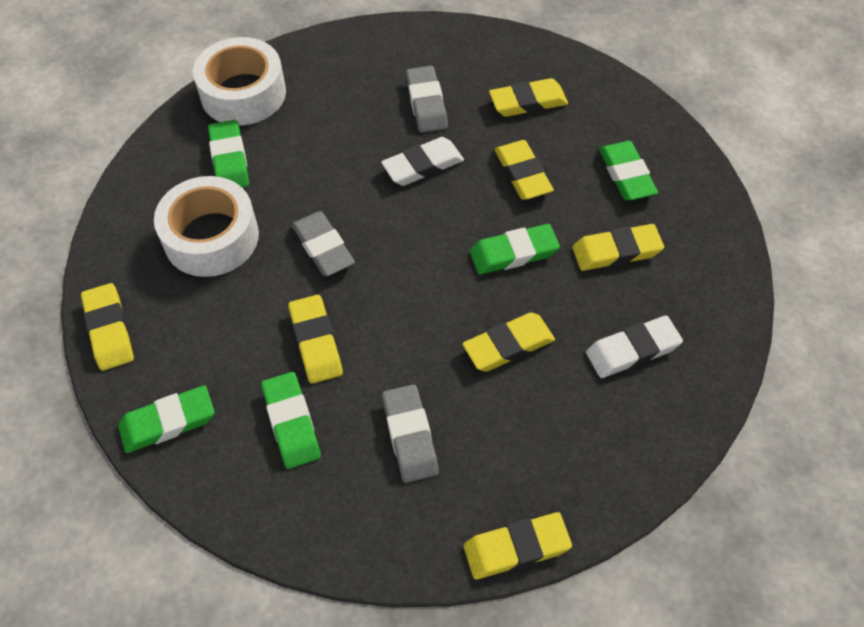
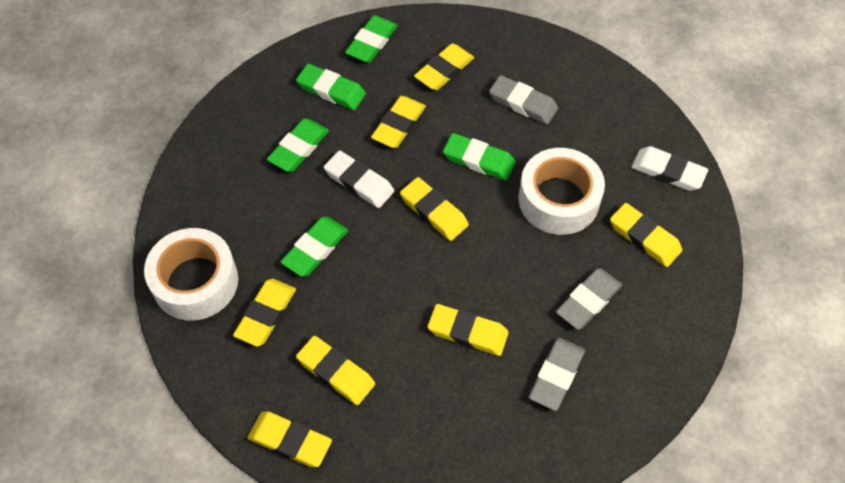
yellow eraser: [81,283,134,371] [288,295,343,384] [463,313,555,371] [464,512,572,580] [489,78,568,117] [494,140,554,200] [572,224,664,271] = 7 -> [233,279,296,347] [248,412,332,467] [296,336,375,405] [371,96,426,148] [400,177,469,241] [414,43,474,90] [428,304,509,356] [610,203,682,267] = 8

